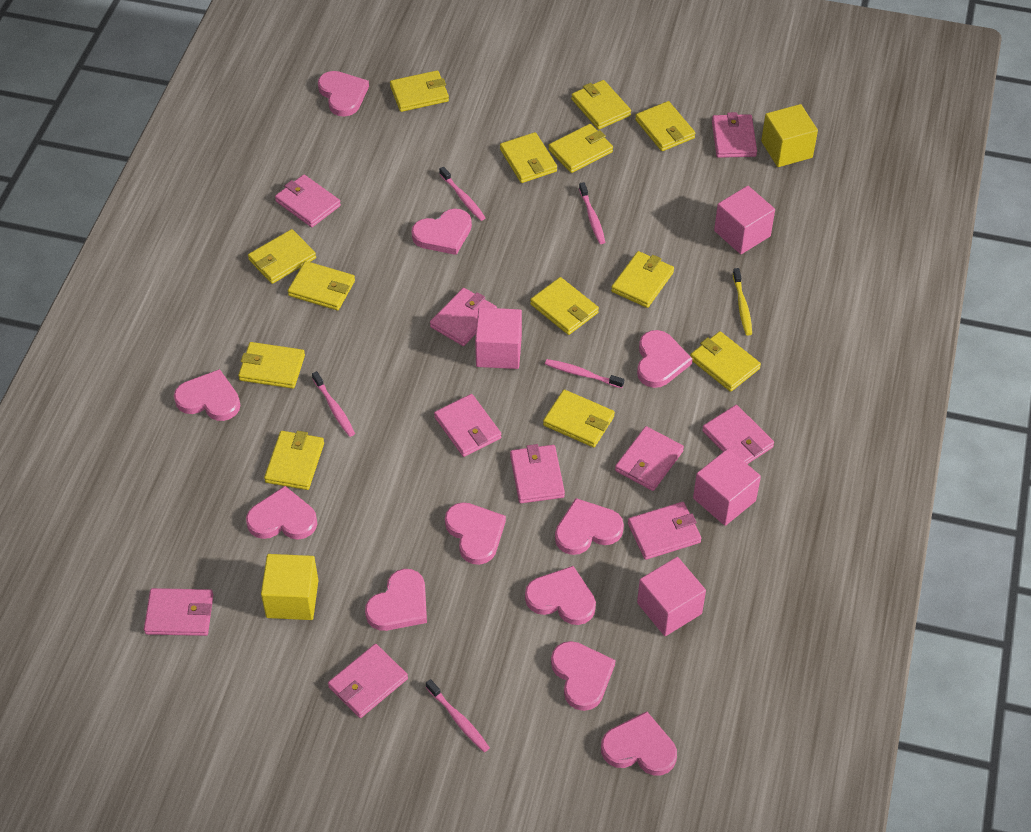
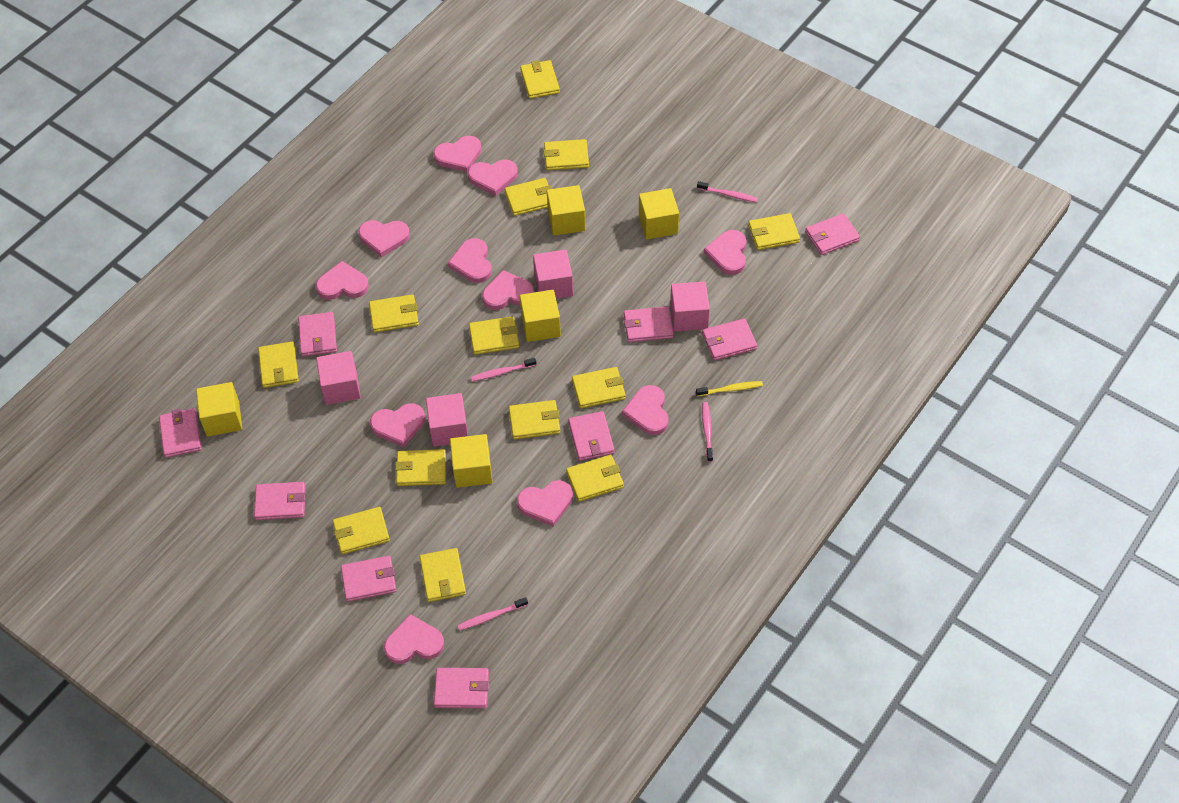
pink toothbrush: [312,371,355,437] [426,679,490,752] [439,167,485,221] [545,359,624,388] [579,182,605,244] = 5 -> [457,597,528,631] [471,358,537,381] [697,181,758,202] [702,402,713,462] = 4
pink wallet: [144,588,213,636] [275,175,341,227] [328,644,408,718] [430,288,497,346] [434,394,501,457] [510,444,565,503] [615,426,684,491] [628,502,701,560] [702,405,774,464] [712,112,757,158] = 10 -> [159,408,202,458] [254,482,306,520] [298,312,337,357] [341,556,396,602] [434,668,489,708] [568,411,615,461] [624,306,674,342] [702,318,757,360] [805,213,860,255] = 9
yellow cube: [261,554,319,620] [761,104,818,167] = 2 -> [196,382,242,437] [450,434,493,488] [520,290,561,342] [547,185,586,236] [639,188,679,239] = 5

